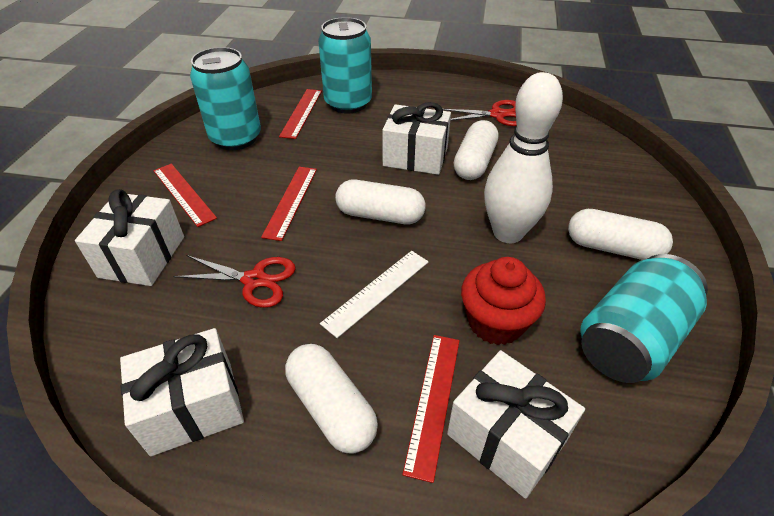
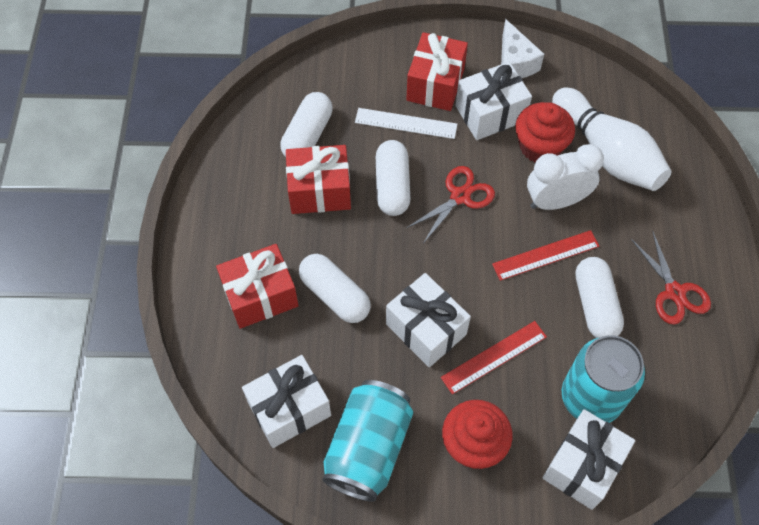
red cupcake: [461,257,546,345] = 1 -> [442,400,513,469] [515,102,575,163] = 2
red gift: none = 0 -> [216,244,299,329] [286,145,351,214] [406,32,468,111] = 3
red ruler: [154,164,217,227] [261,167,317,241] [279,89,322,139] [402,335,460,483] = 4 -> [441,321,547,394] [492,230,599,281] = 2
turquoise can: [190,47,261,150] [318,17,372,114] [580,254,708,383] = 3 -> [322,380,413,502] [562,335,645,423] = 2
white cheese: none = 0 -> [501,19,544,78] = 1
white clock: none = 0 -> [527,144,604,210] = 1

